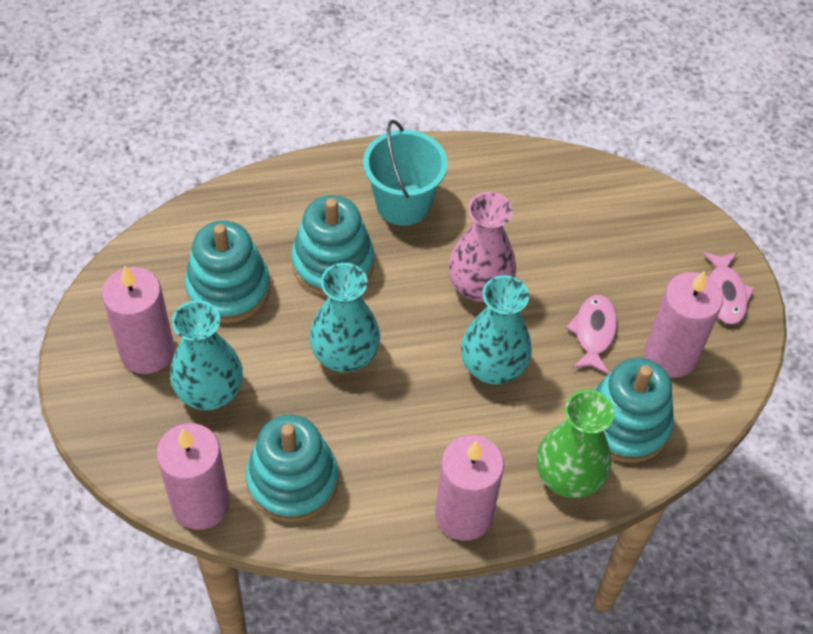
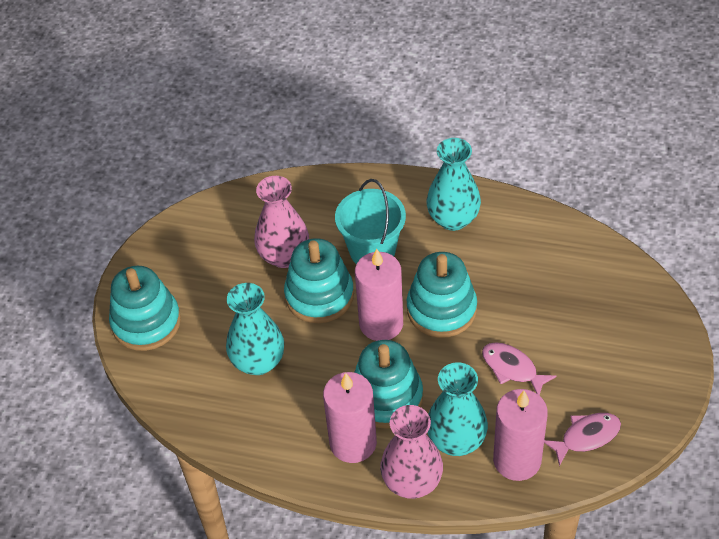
green vase: [537,390,614,498] = 1 -> none = 0
pink candle: [102,266,174,374] [156,423,230,530] [435,435,504,541] [645,271,723,378] = 4 -> [323,372,377,463] [355,249,403,341] [493,389,548,481] = 3
pink vase: [448,192,516,302] = 1 -> [254,176,309,268] [380,405,443,499] = 2

